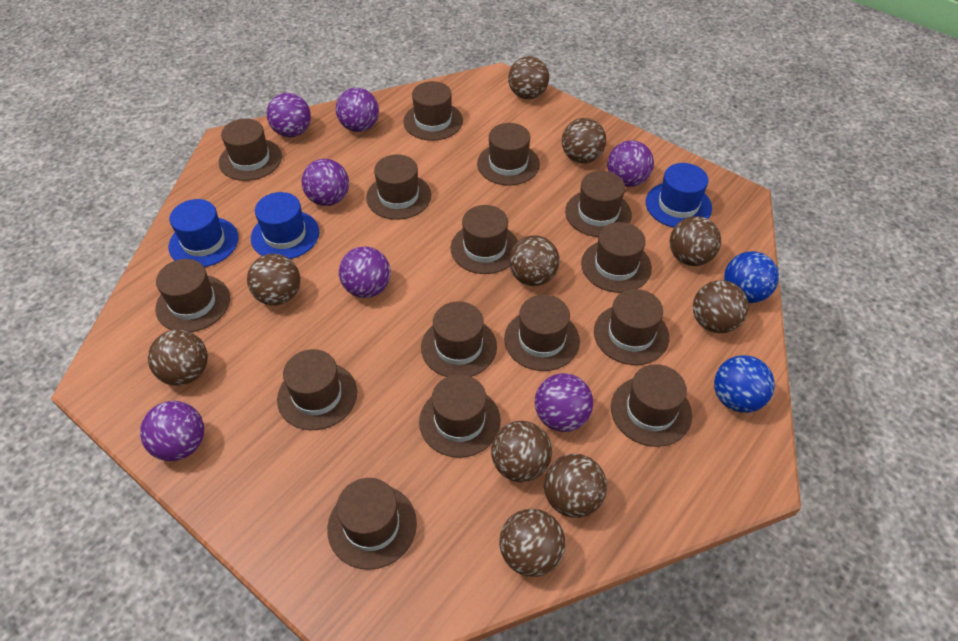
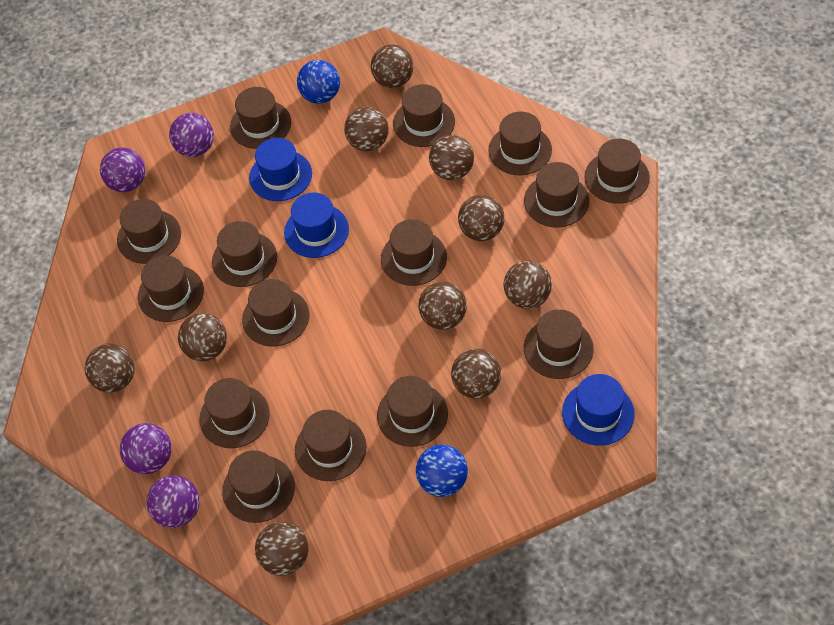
purple ball: [140,401,204,461] [267,93,311,137] [302,159,349,206] [336,88,379,132] [339,246,391,298] [535,373,593,432] [607,140,654,187] = 7 -> [100,148,145,192] [120,423,172,474] [146,475,200,528] [169,113,214,157] = 4

